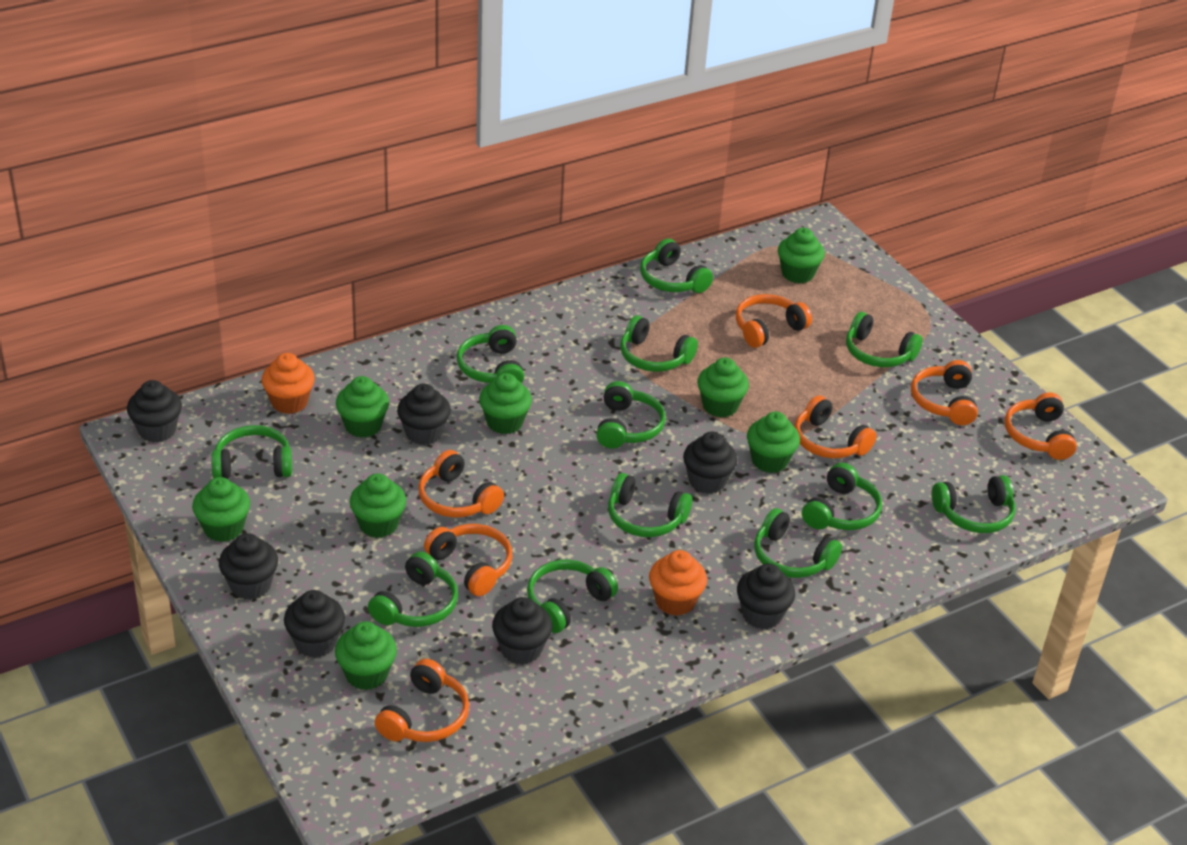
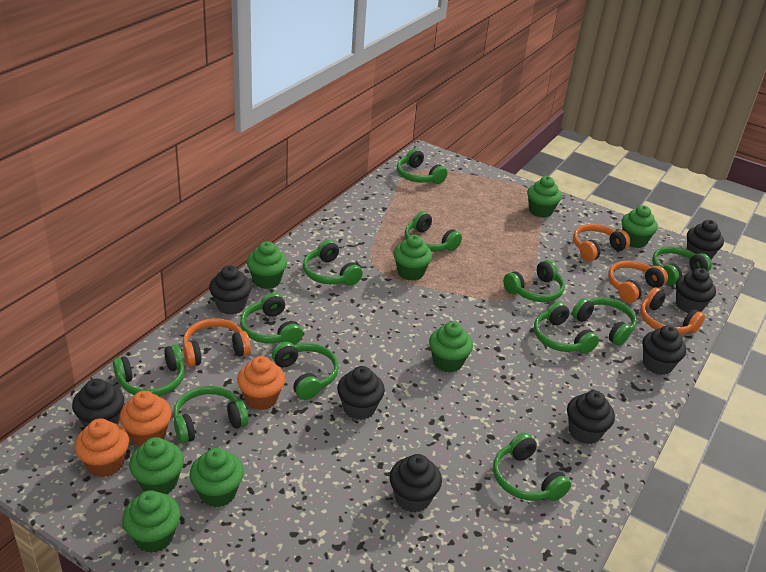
black cupcake: [127,380,182,442] [219,533,278,600] [284,590,345,658] [397,383,451,445] [492,597,553,665] [683,432,737,494] [737,564,795,629] = 7 -> [72,379,124,428] [209,265,252,315] [337,366,385,420] [390,454,442,513] [567,390,615,444] [642,325,686,375] [676,268,716,313] [687,220,724,259] = 8
orange cupcake: [261,353,315,414] [649,550,707,616] = 2 -> [74,419,129,477] [120,391,172,446] [237,356,285,410] = 3
orange headphones: [375,659,469,742] [419,450,504,518] [424,524,512,596] [736,294,812,348] [795,395,877,458] [911,360,978,425] [1004,392,1077,460] = 7 -> [183,318,251,367] [573,224,630,261] [608,260,668,303] [640,287,705,335] = 4

